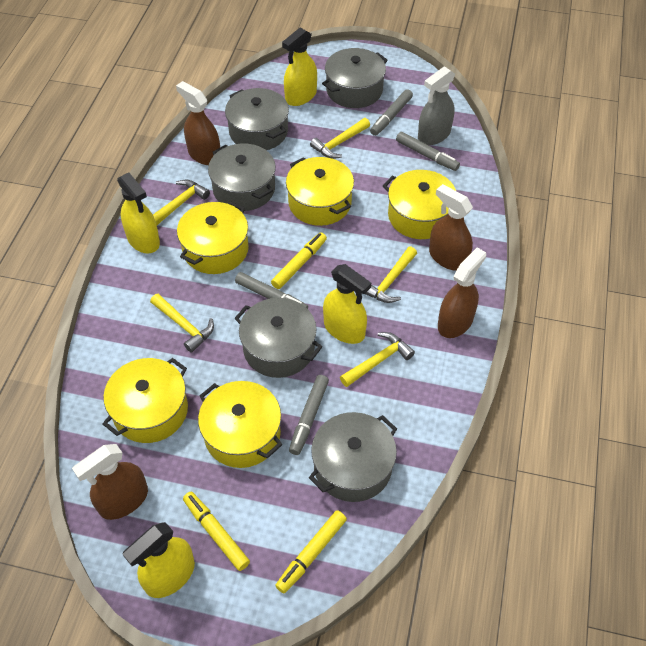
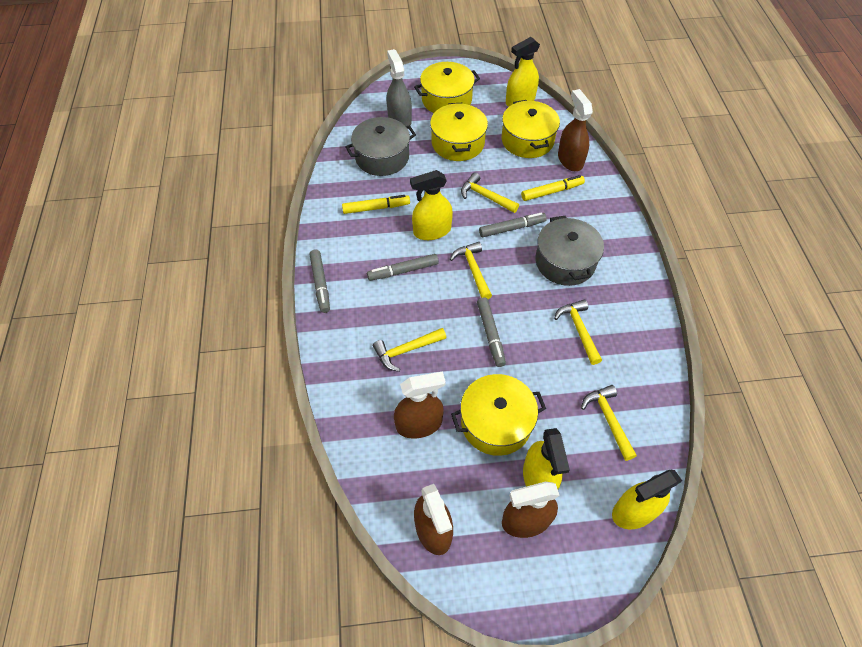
grey pot: [208,143,276,211] [225,88,289,150] [234,298,322,378] [309,412,397,502] [322,48,388,108] = 5 -> [345,117,416,176] [535,216,604,286] = 2
yellow marker: [183,492,250,571] [271,232,327,289] [275,510,347,593] = 3 -> [342,195,410,214] [521,175,585,201] = 2
yellow pot: [103,358,188,443] [177,201,249,274] [198,381,282,468] [286,157,354,226] [383,170,456,239] = 5 -> [414,62,480,113] [430,103,488,161] [451,374,546,456] [502,100,560,158] = 4

